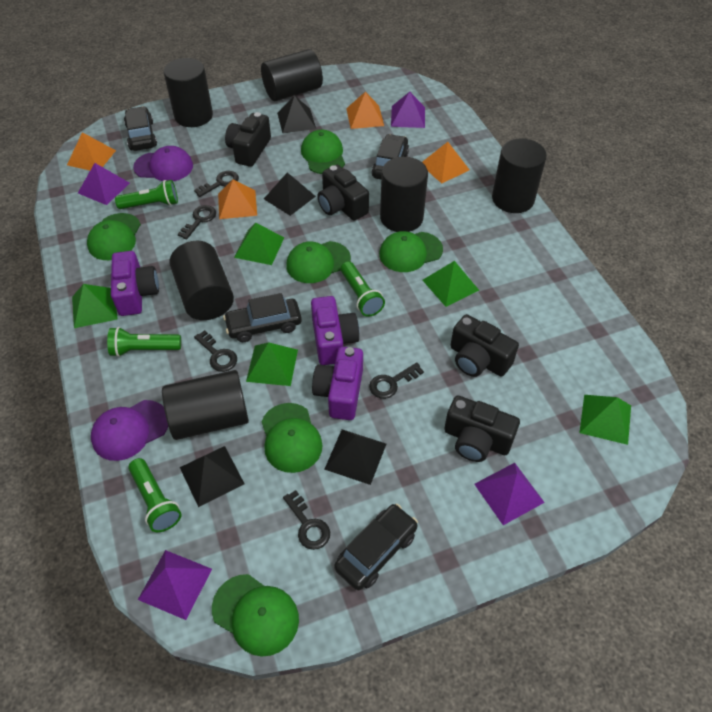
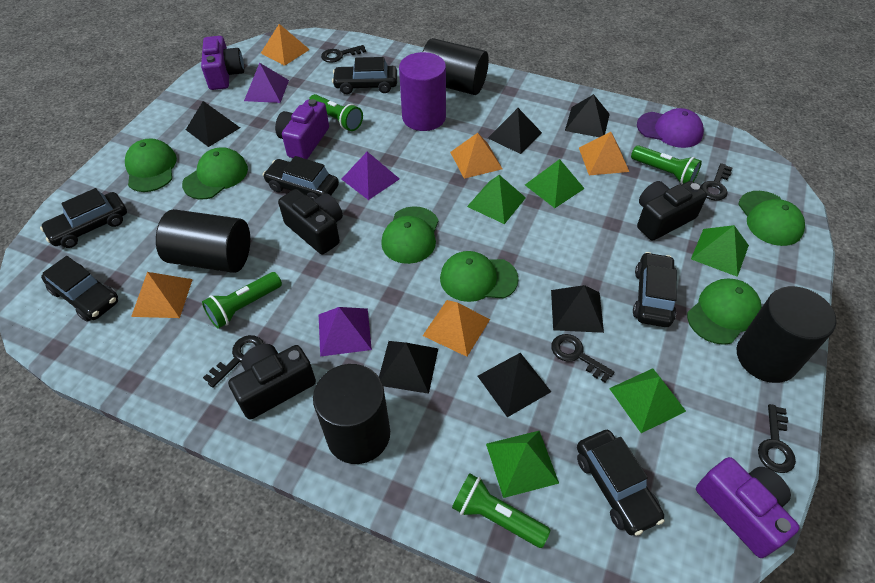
black camera: [225,112,271,167] [318,165,369,221] [444,396,520,462] [450,314,519,377] = 4 -> [228,344,316,420] [278,189,343,254] [637,181,707,241] = 3
black car: [124,106,157,151] [223,293,302,342] [334,504,418,590] [372,134,409,179] = 4 -> [40,188,127,248] [41,256,118,322] [263,156,339,200] [332,57,397,94] [577,430,665,536] [633,252,677,327] = 6
black cylinder: [162,370,249,440] [164,58,213,127] [169,241,234,320] [261,49,323,101] [380,157,428,232] [492,138,547,213] = 6 -> [156,209,250,273] [313,364,390,464] [423,38,489,95] [737,286,837,383] = 4
black pyramid: [180,446,245,507] [264,172,316,216] [277,95,316,133] [324,429,386,485] = 4 -> [186,101,240,147] [379,341,439,394] [478,353,551,417] [488,108,542,154] [551,285,604,333] [565,94,610,137] = 6
orange pyramid: [67,132,116,171] [218,179,257,219] [346,92,384,129] [422,142,469,184] = 4 -> [131,272,193,318] [261,24,310,66] [423,300,490,357] [450,133,502,179] [579,132,629,175] = 5
purple cap: [91,400,168,461] [133,146,193,181] = 2 -> [637,108,704,148] = 1
purple cylinder: none = 0 -> [399,52,446,131] = 1
purple pyramid: [78,163,130,205] [138,550,212,620] [391,92,425,128] [474,463,545,525] = 4 -> [244,63,289,103] [319,307,372,357] [341,152,399,200] = 3

